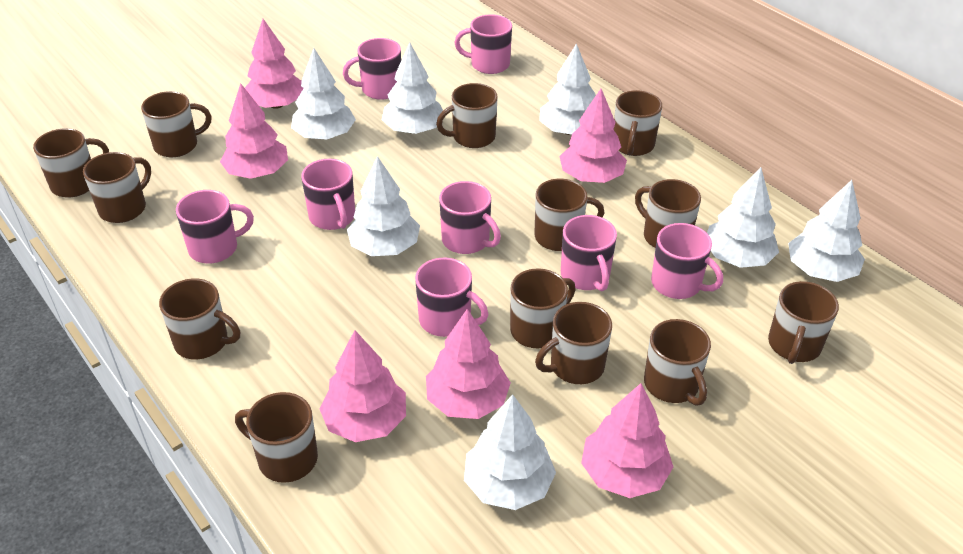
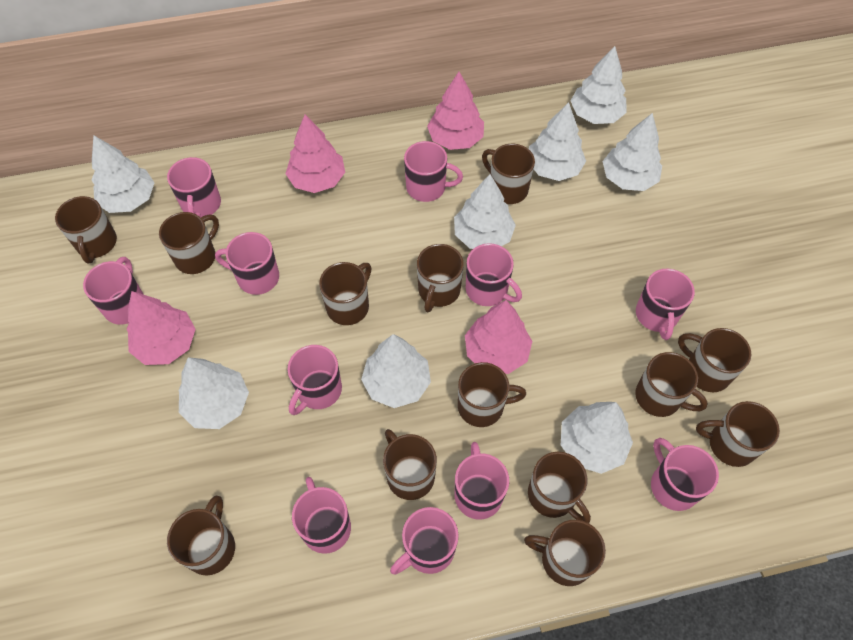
pink mug: [176,190,254,264] [301,159,355,230] [343,38,401,100] [415,258,489,337] [439,181,501,254] [454,14,512,74] [561,215,617,291] [651,223,723,299] = 8 -> [83,257,144,324] [167,157,221,218] [215,232,279,295] [287,345,342,415] [292,477,351,554] [390,507,459,575] [404,141,463,202] [455,442,509,519] [466,243,522,306] [636,269,695,340] [651,438,719,511] = 11
pink tree: [220,83,288,179] [245,19,304,109] [319,330,406,442] [426,309,511,419] [559,89,627,183] [581,383,673,498] = 6 -> [127,291,196,365] [285,115,345,193] [427,72,484,150] [465,300,532,374] = 4
white tree: [291,48,356,140] [347,156,420,256] [382,43,445,134] [464,394,556,510] [539,43,596,135] [707,167,779,268] [788,180,865,282] = 7 -> [92,135,154,213] [178,357,249,429] [361,334,431,408] [454,174,516,249] [529,102,586,181] [561,402,633,474] [571,46,627,124] [603,113,662,191] = 8

